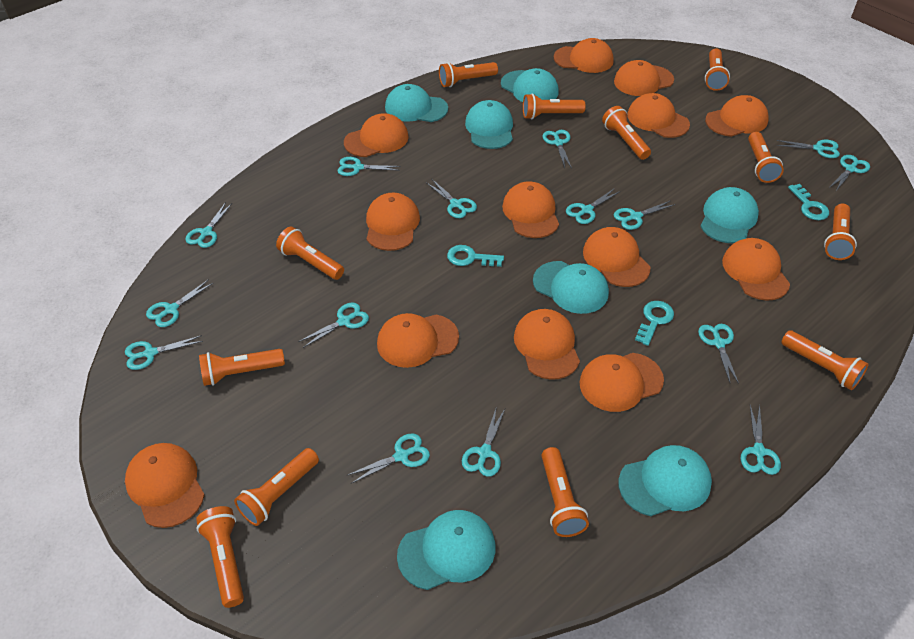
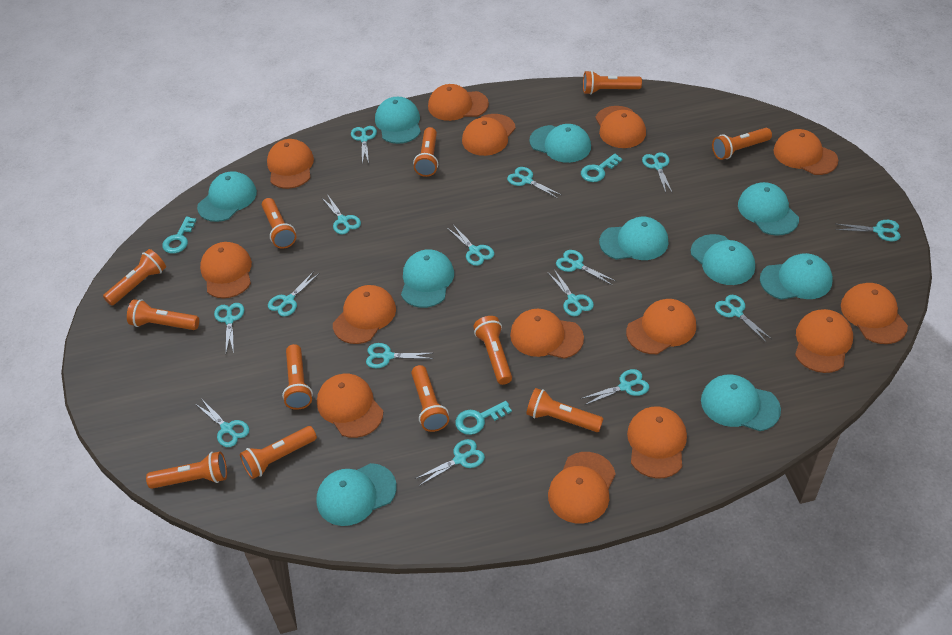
orange cap: [125,443,205,528] [344,113,409,157] [366,193,420,251] [377,313,459,368] [502,181,559,238] [514,309,580,380] [554,38,614,73] [579,353,664,412] [583,227,650,287] [614,60,674,96] [627,93,690,138] [705,95,769,137] [722,238,790,301] = 13 -> [200,242,252,298] [267,139,314,189] [317,374,383,438] [333,285,396,344] [428,84,489,121] [462,114,516,156] [510,309,584,359] [548,452,616,523] [595,106,646,148] [626,299,696,354] [627,406,687,479] [773,129,838,175] [795,309,853,373] [841,283,908,344] = 14
turquoise cap: [385,84,448,122] [397,510,495,590] [465,100,513,149] [501,68,559,102] [533,261,609,314] [618,445,712,516] [700,187,759,243] = 7 -> [197,171,257,222] [317,463,397,526] [375,97,421,144] [401,249,454,308] [529,124,591,163] [599,217,669,260] [691,234,755,285] [701,374,781,431] [738,182,799,236] [760,253,833,300] = 10

